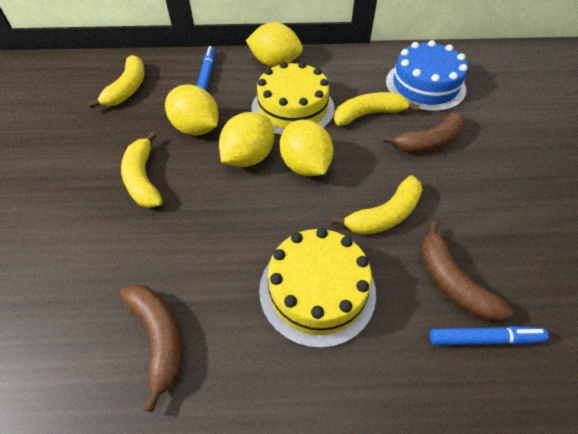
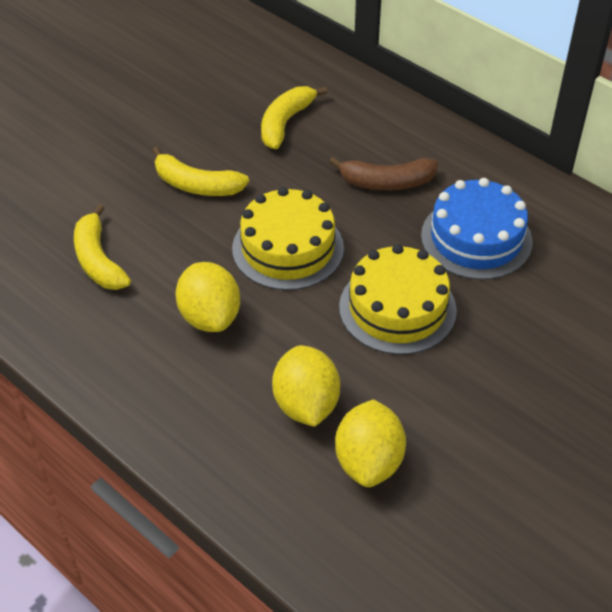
blue marker: [197,46,215,91] [429,326,549,345] = 2 -> none = 0
brown banana: [120,284,182,412] [383,111,466,153] [421,221,513,322] = 3 -> [329,157,438,190] = 1
yellow banana: [88,55,145,109] [121,132,162,208] [332,175,423,235] [334,92,419,125] = 4 -> [74,204,131,290] [152,147,249,196] [261,86,327,149] = 3
yellow lemon: [165,84,218,135] [219,112,274,167] [246,22,303,67] [280,120,333,176] = 4 -> [176,262,240,332] [272,345,340,427] [335,399,406,487] = 3

